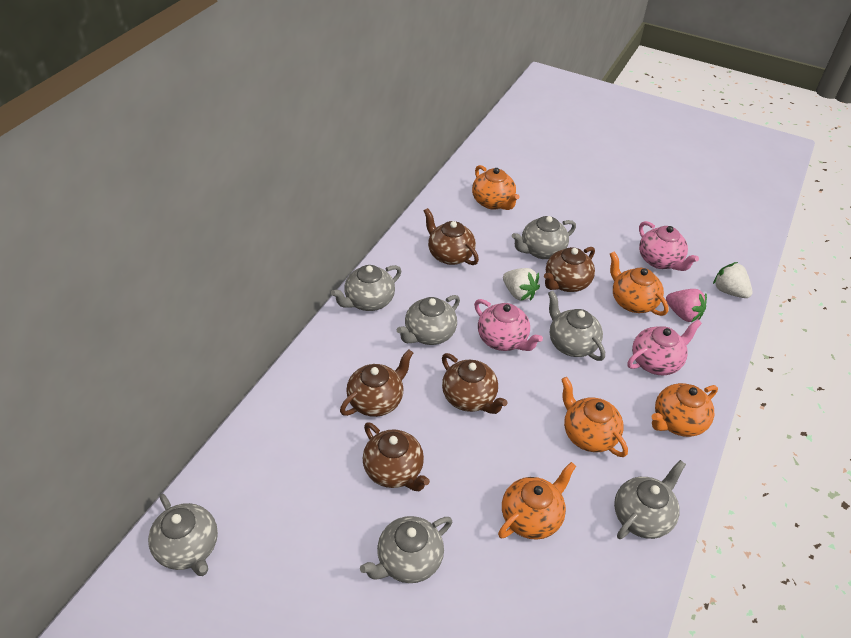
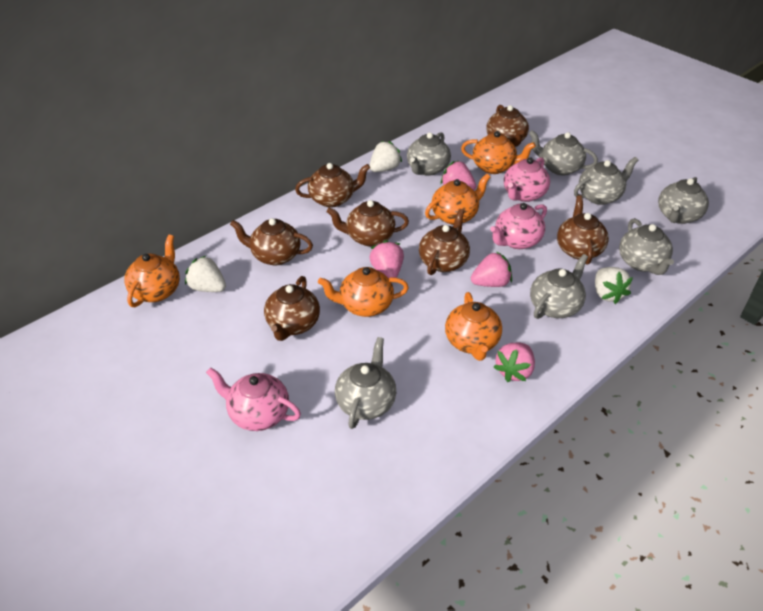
brown teapot: [340,349,413,417] [363,422,430,491] [424,208,479,265] [442,353,508,414] [544,247,595,292] = 5 -> [230,218,313,265] [264,276,320,341] [295,163,370,208] [327,200,409,246] [419,209,470,275] [487,105,529,147] [557,195,609,265] = 7
pink strawberry: [666,289,707,322] = 1 -> [369,240,404,278] [441,161,476,190] [471,251,512,287] [494,343,535,382] = 4
white strawberry: [503,268,540,301] [713,262,752,298] = 2 -> [185,256,226,292] [369,141,402,172] [595,267,633,304] = 3

